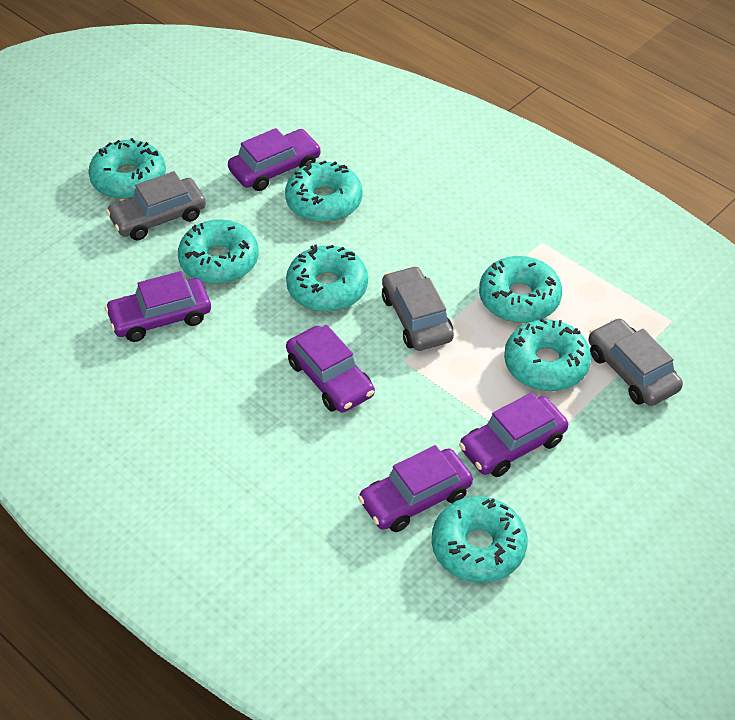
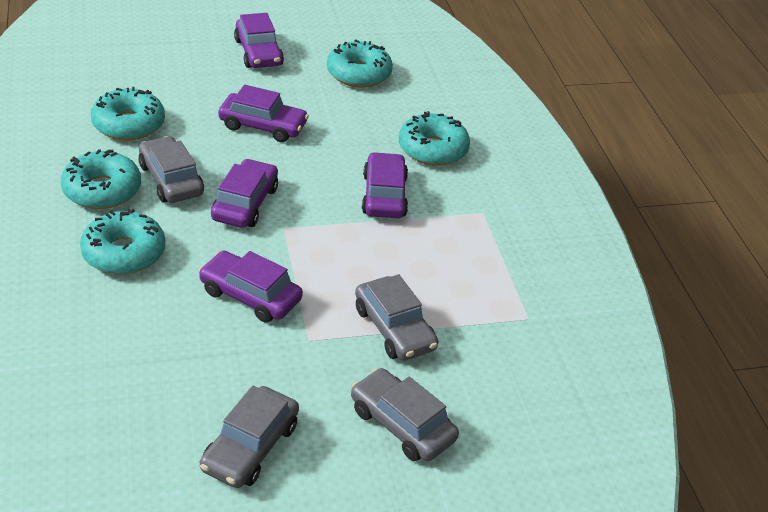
grey car: [106,171,206,240] [382,266,454,351] [588,318,683,406] = 3 -> [139,136,204,203] [200,386,299,488] [351,368,459,461] [355,274,438,361] = 4
turquoise donut: [88,138,166,199] [178,219,259,284] [285,161,362,223] [286,244,368,312] [432,496,527,583] [479,256,562,323] [504,318,591,391] = 7 -> [61,149,141,209] [80,208,165,275] [91,87,165,140] [327,40,393,88] [399,111,470,166] = 5

